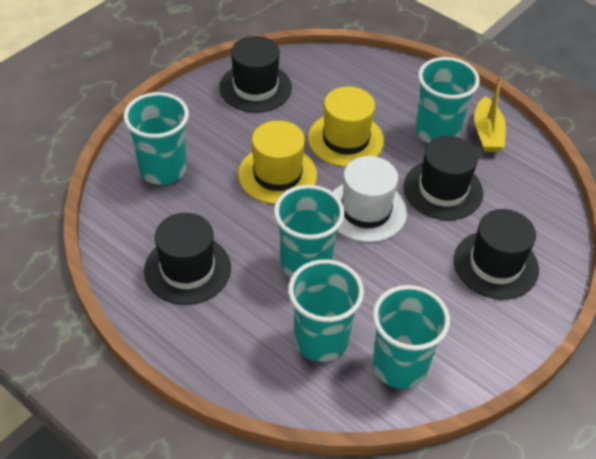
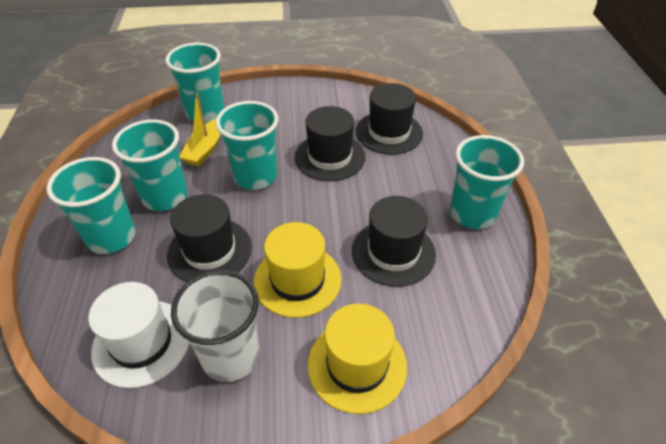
white cup: none = 0 -> [171,270,260,382] = 1

